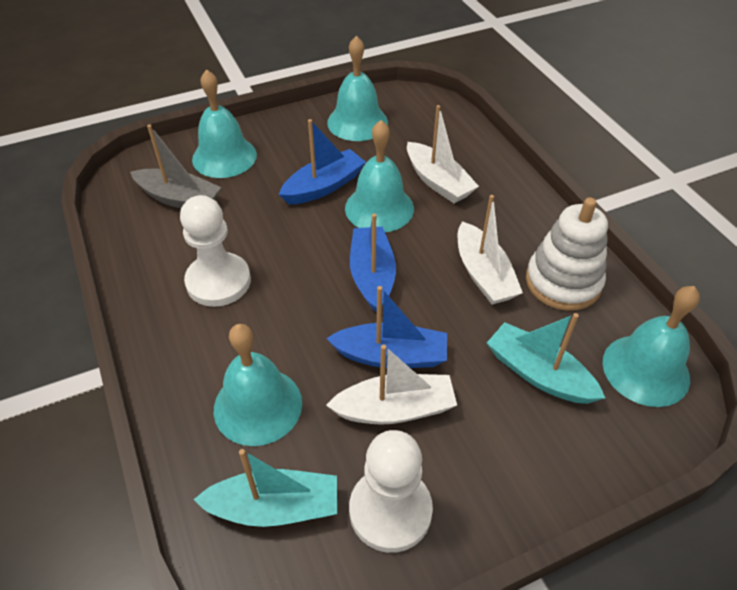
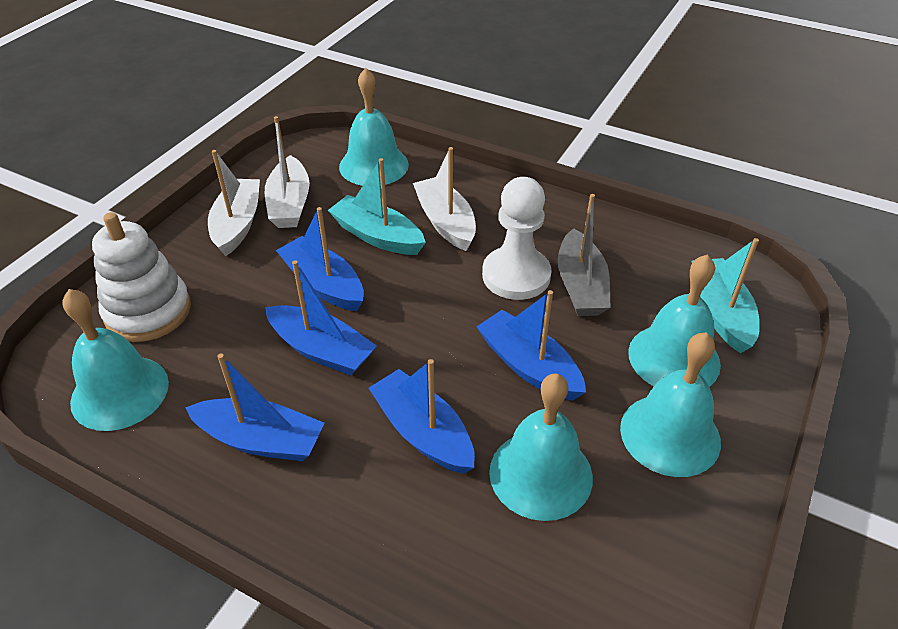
blue boat: [279,119,366,204] [326,286,447,368] [350,214,396,313] = 3 -> [185,353,325,461] [265,260,377,376] [276,207,364,311] [369,359,475,474] [477,290,586,401] = 5
white pawn: [180,195,251,307] [349,430,433,553] = 2 -> [482,177,552,300] = 1

